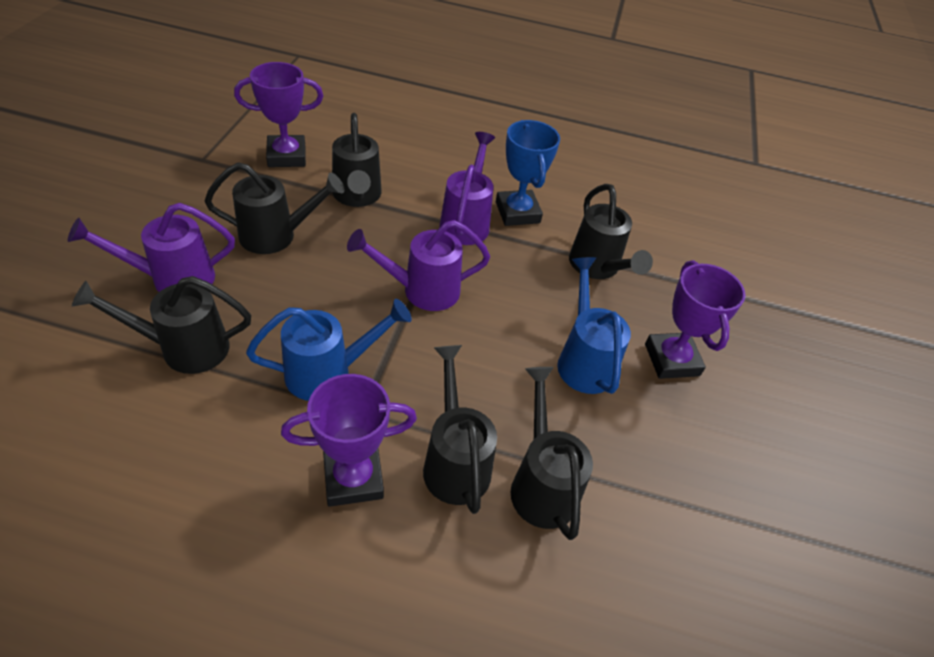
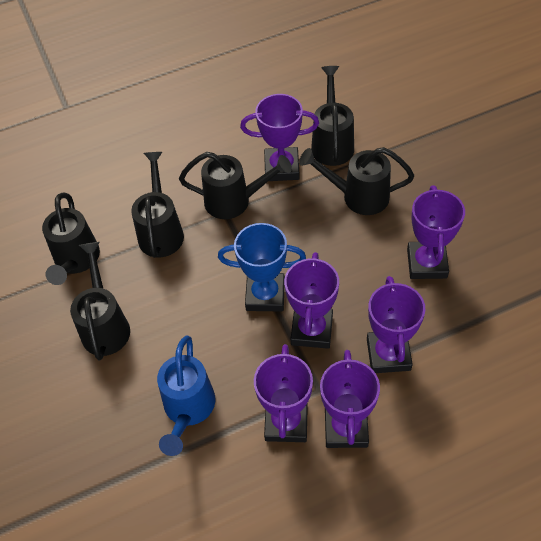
blue watering can: [246,299,412,401] [557,257,631,394] = 2 -> [157,335,215,456] = 1
purple trophy: [234,62,323,167] [281,374,417,507] [645,260,746,379] = 3 -> [240,94,319,181] [254,344,313,442] [284,252,339,349] [320,350,380,448] [367,276,425,373] [407,185,465,279] = 6
purple watering can: [68,203,235,292] [347,220,490,311] [439,132,495,245] = 3 -> none = 0

